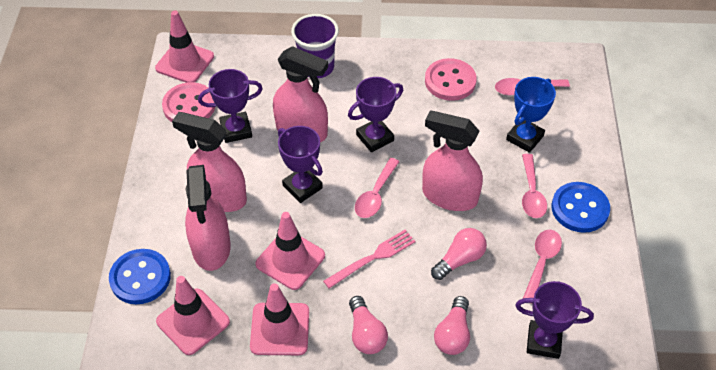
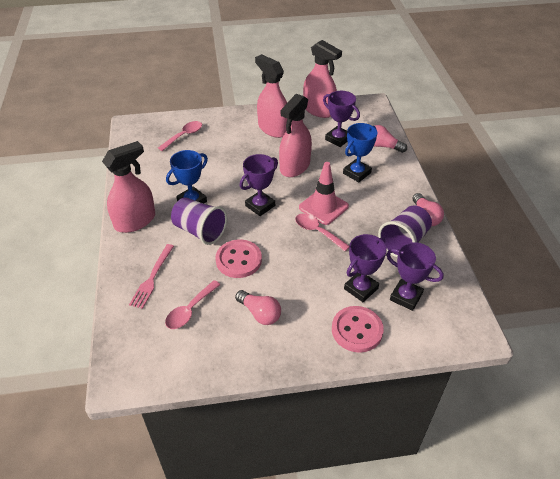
blue button: [109,249,171,304] [552,182,610,233] = 2 -> none = 0
blue trophy: [506,77,556,153] = 1 -> [166,150,208,203] [343,123,377,182] = 2
pink spoon: [355,158,399,218] [495,78,570,95] [522,154,547,218] [523,230,562,304] = 4 -> [158,121,202,151] [165,280,221,329] [295,214,349,251] = 3
pink traffic cone: [155,10,214,83] [156,276,230,355] [250,283,309,355] [255,212,325,290] = 4 -> [299,162,349,225] = 1
purple cup: [291,14,339,78] = 1 -> [171,197,227,245] [378,205,432,257] = 2

